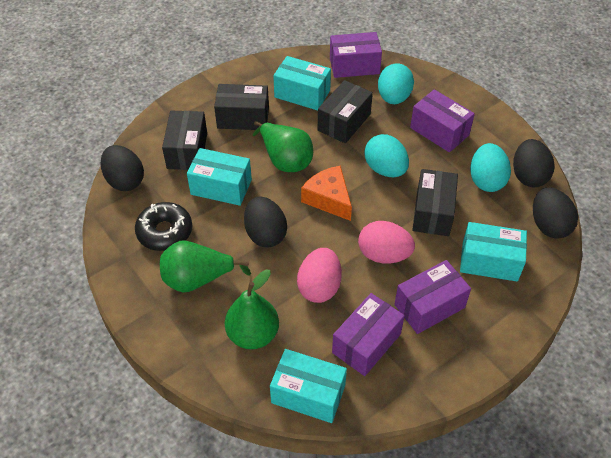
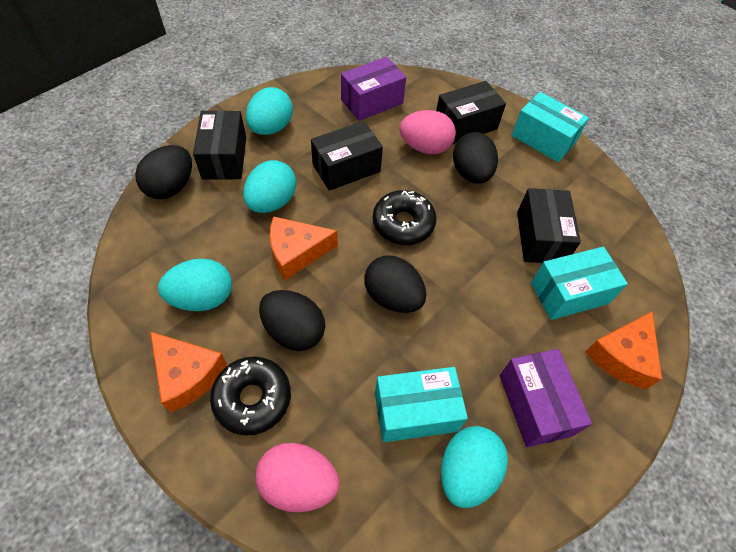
black donut: [135,202,192,251] = 1 -> [210,357,291,436] [373,190,437,245] = 2
green pear: [160,241,251,293] [225,269,279,349] [253,121,313,172] = 3 -> none = 0
orange cheese: [301,166,352,221] = 1 -> [150,332,227,412] [270,216,338,280] [585,312,662,389] = 3
purple box: [330,32,382,78] [332,293,405,376] [394,260,471,334] [410,89,475,152] = 4 -> [341,57,406,121] [499,349,592,447] = 2
turquoise box: [187,148,252,206] [270,349,347,423] [273,56,331,110] [460,222,527,282] = 4 -> [375,367,468,442] [512,92,589,162] [531,247,628,320] = 3
turquoise egg: [364,134,409,177] [378,63,414,104] [470,143,511,192] = 3 -> [158,258,232,311] [243,160,296,213] [246,87,293,135] [441,426,508,508] = 4

